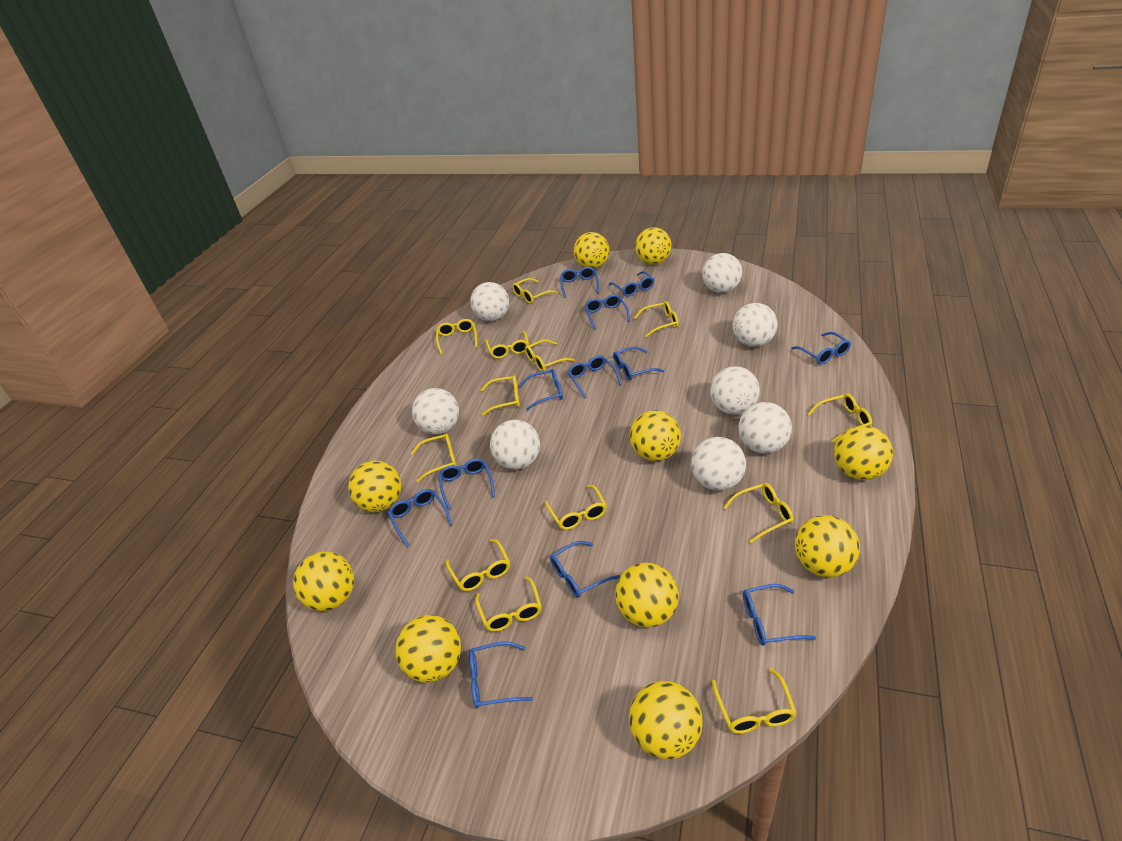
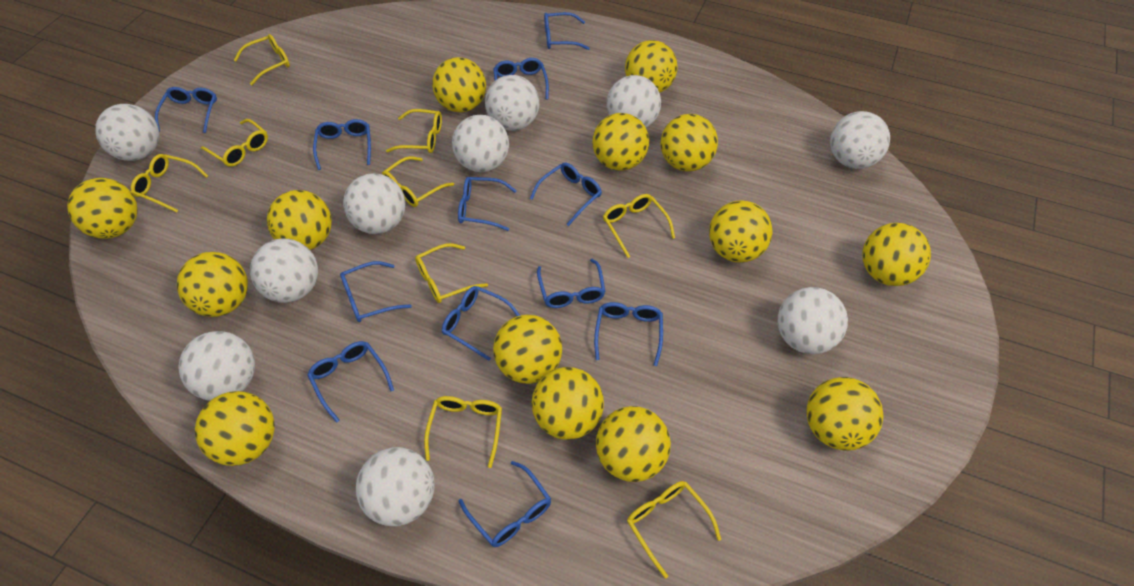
white ball: [412,388,459,435] [470,282,509,321] [490,420,540,470] [691,437,746,491] [702,253,742,293] [710,366,760,415] [732,303,778,347] [738,402,792,454] = 8 -> [95,104,159,161] [178,331,255,401] [250,239,318,303] [343,173,405,234] [356,447,435,526] [452,115,509,172] [485,75,539,131] [607,75,661,128] [778,287,848,354] [830,111,890,169] = 10
yellow ball: [293,552,354,611] [348,461,401,512] [395,615,461,683] [573,232,609,269] [615,563,679,627] [629,681,703,760] [630,410,681,461] [635,227,672,265] [795,515,860,577] [834,425,893,480] = 10 -> [67,178,138,239] [177,252,248,317] [195,391,275,466] [267,190,332,250] [432,57,486,112] [493,315,562,384] [532,367,604,440] [592,113,649,171] [596,406,671,482] [625,40,678,93] [661,114,718,172] [709,200,773,263] [806,377,884,451] [862,223,931,286] = 14
yellow glasses: [411,433,457,482] [436,319,477,355] [446,539,510,591] [475,576,542,632] [480,375,520,416] [486,331,529,359] [512,278,558,304] [525,340,575,372] [545,485,607,530] [634,301,679,337] [712,668,796,734] [723,483,794,543] [807,394,872,443] = 13 -> [131,154,208,213] [201,119,268,167] [234,34,290,85] [382,156,454,207] [386,109,442,153] [415,243,488,303] [424,396,502,468] [603,194,675,258] [627,481,721,579] = 9

